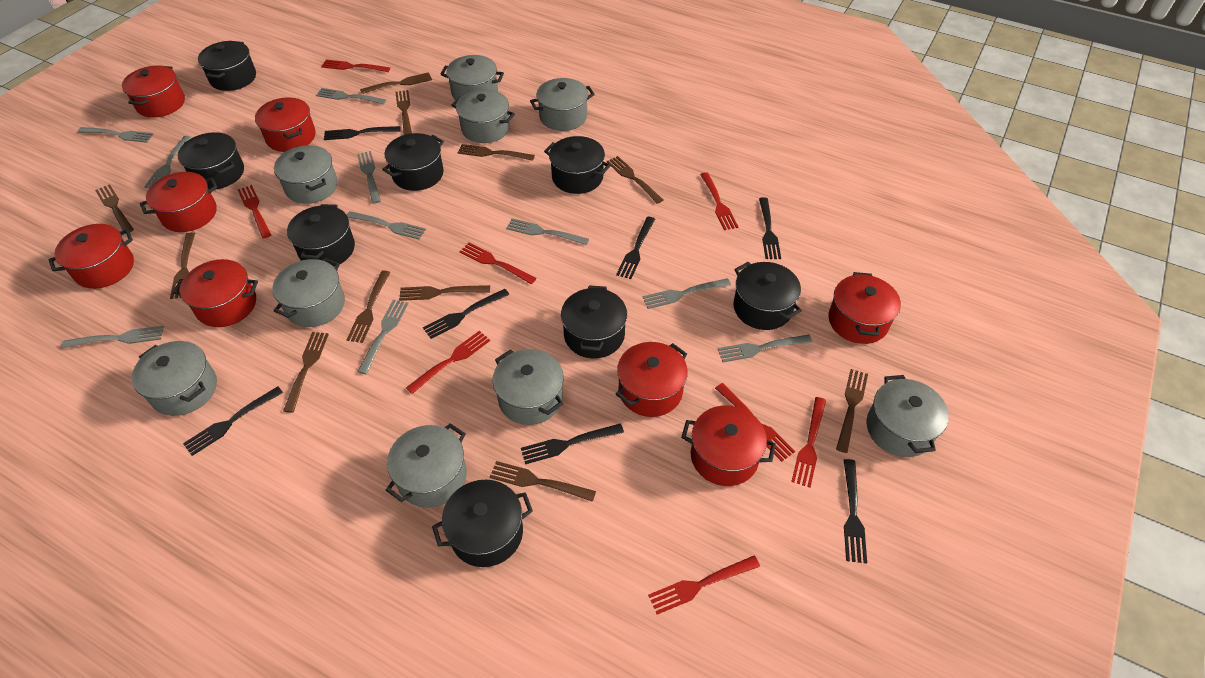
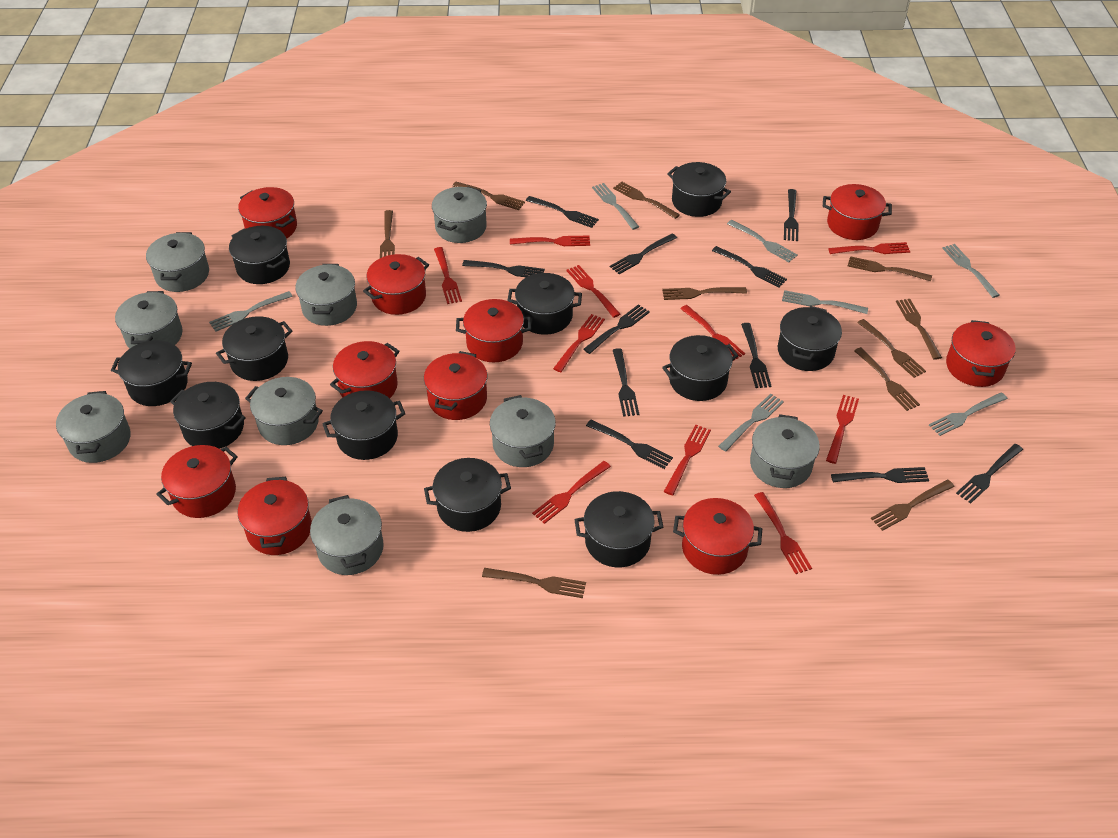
black fork: [183,386,283,456] [324,126,401,140] [423,289,509,339] [521,423,624,464] [616,217,655,279] [759,197,781,259] [844,459,867,563] = 7 -> [462,260,545,277] [526,196,599,228] [583,304,650,354] [586,420,673,469] [610,234,677,274] [613,348,639,417] [712,246,787,288] [741,323,771,388] [784,189,799,241] [831,467,929,483] [956,444,1023,504] = 11
black pot: [178,132,244,189] [198,41,256,91] [287,204,355,267] [382,133,444,191] [432,480,533,567] [544,136,611,194] [561,286,627,358] [733,262,802,330] = 8 -> [111,340,192,406] [170,382,246,449] [216,316,293,381] [229,226,290,284] [322,390,405,460] [424,458,511,532] [507,273,582,335] [574,491,663,567] [662,335,738,401] [667,162,731,217] [778,306,842,371] = 11
brown fork: [95,184,134,234] [170,232,195,299] [283,332,329,413] [347,270,391,343] [360,72,432,94] [395,90,412,135] [399,285,490,301] [458,144,535,161] [490,461,596,502] [607,156,663,204] [836,369,868,453] = 11 -> [380,210,395,258] [453,182,525,210] [482,568,586,598] [613,182,680,219] [662,287,747,300] [848,256,932,281] [854,347,920,411] [857,319,926,378] [871,480,955,531] [896,299,942,360] = 10
grey fork: [61,326,164,349] [78,127,154,143] [144,136,191,189] [316,88,386,105] [347,211,426,240] [357,151,381,204] [357,300,409,374] [506,218,589,245] [643,278,731,309] [718,335,812,362] = 10 -> [209,291,293,332] [592,183,639,230] [718,394,784,452] [727,220,798,262] [782,290,868,314] [929,392,1008,436] [942,244,1000,298] = 7
red fork: [238,185,271,238] [321,60,390,72] [406,331,490,394] [459,242,537,284] [648,556,760,615] [700,172,738,230] [715,383,795,462] [791,397,826,487] = 8 -> [434,247,462,304] [510,236,590,246] [532,461,611,524] [553,314,605,372] [566,265,620,318] [664,425,711,495] [680,305,745,361] [754,492,812,574] [826,395,859,464] [828,242,910,254] = 10
red pot: [48,224,134,289] [122,66,185,118] [140,172,217,232] [173,259,258,327] [255,97,316,152] [616,342,688,417] [681,405,776,486] [828,272,901,344] = 8 -> [156,445,238,518] [238,187,297,239] [238,477,312,555] [330,341,400,398] [363,254,429,315] [424,351,487,420] [456,299,531,362] [673,498,762,575] [823,184,892,240] [946,320,1016,387] = 10

